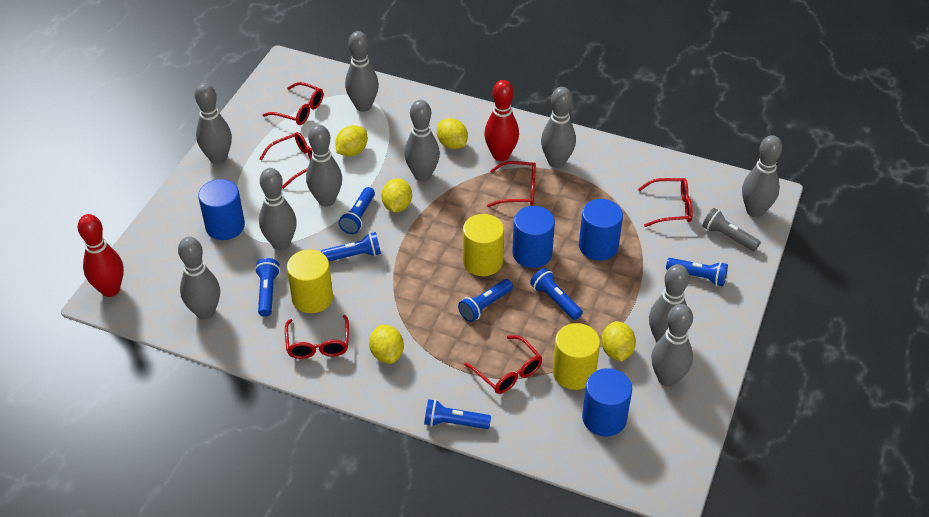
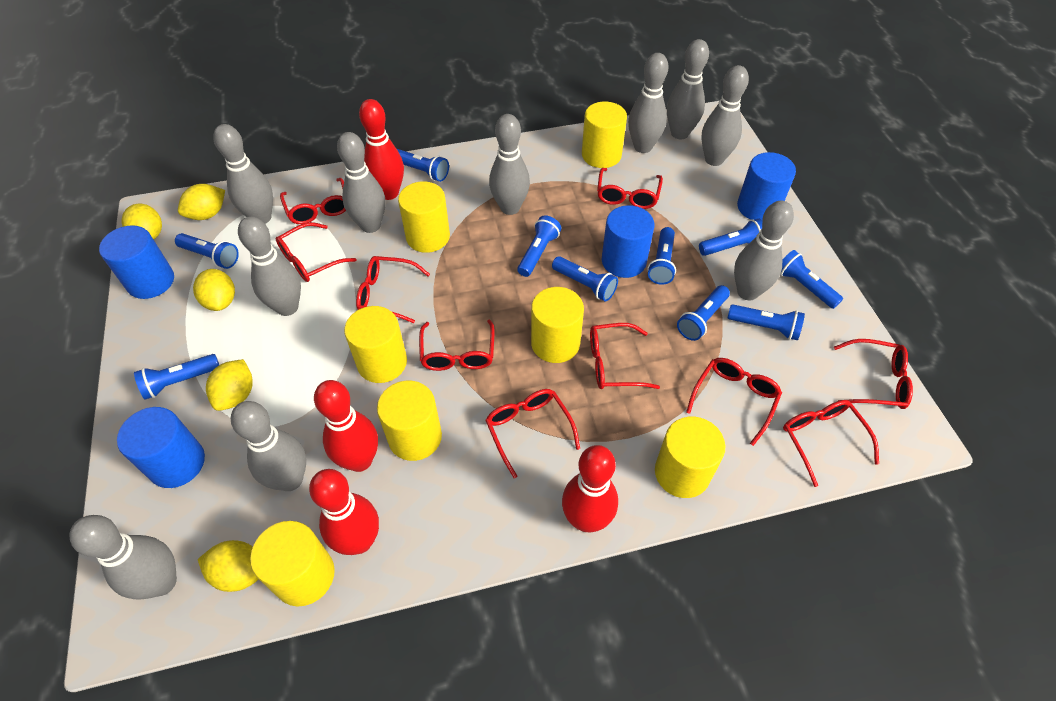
blue flashlight: [255,258,280,317] [321,232,381,261] [338,187,375,234] [424,399,491,429] [458,279,513,322] [530,268,583,320] [666,258,728,286] = 7 -> [134,354,219,400] [175,233,239,269] [397,149,449,182] [517,215,561,277] [552,256,618,301] [647,227,676,285] [677,285,730,341] [699,219,762,256] [728,304,805,340] [780,250,843,309] = 10
grey flashlight: [702,208,760,251] = 1 -> none = 0
red bowling pin: [78,214,124,297] [484,80,519,161] = 2 -> [309,469,379,555] [314,380,378,472] [359,99,404,200] [562,445,618,532] = 4
red glasses: [259,132,312,189] [263,82,323,125] [285,315,349,359] [464,335,543,394] [487,161,536,207] [638,178,693,227] = 6 -> [276,222,356,282] [280,178,346,224] [356,256,430,323] [419,320,494,371] [485,389,580,478] [590,323,660,389] [597,168,663,209] [686,358,782,446] [783,400,879,487] [834,339,913,409] = 10
yellow cylinder: [287,250,333,313] [463,214,504,276] [553,323,600,390] = 3 -> [250,521,335,606] [344,306,407,383] [377,381,442,461] [398,181,450,253] [531,287,584,363] [582,102,627,168] [655,417,725,498] = 7

